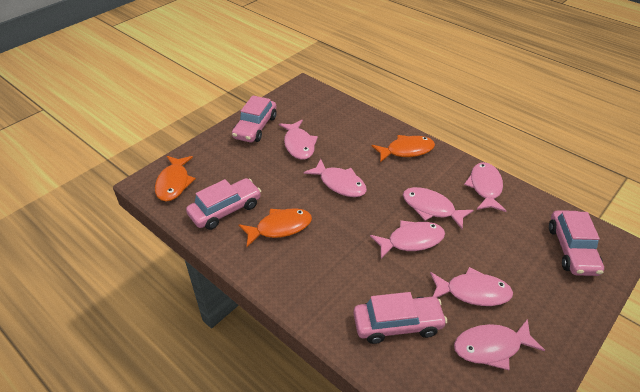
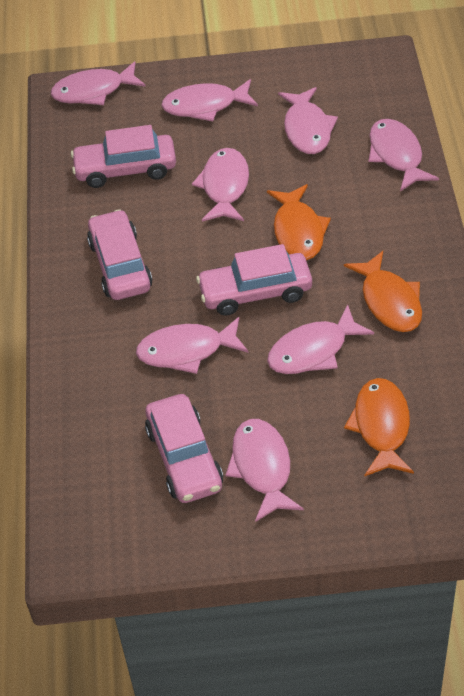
pink fish: [279,120,318,160] [304,159,367,197] [370,220,445,259] [403,187,474,229] [430,267,513,306] [454,319,545,370] [464,162,506,212] = 7 -> [51,61,146,105] [136,317,248,374] [161,79,258,121] [192,148,249,221] [226,419,304,522] [267,305,374,374] [278,87,338,154] [369,119,439,191] = 8

